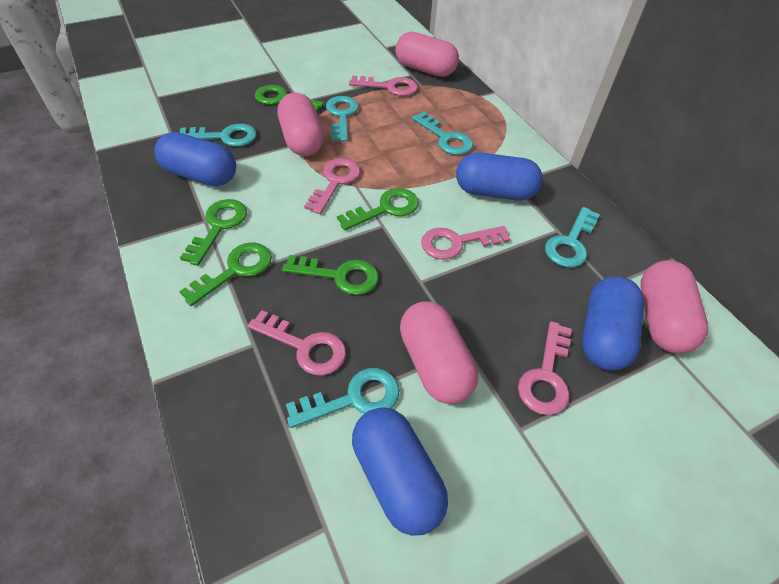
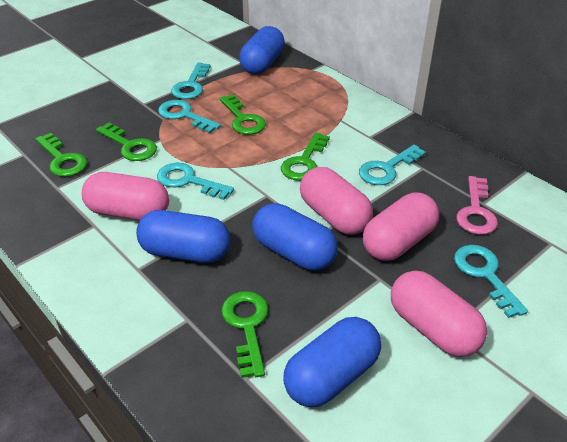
pink key: [248,310,346,376] [304,158,360,214] [349,75,418,96] [421,226,510,260] [518,321,572,415] = 5 -> [456,176,498,235] = 1

